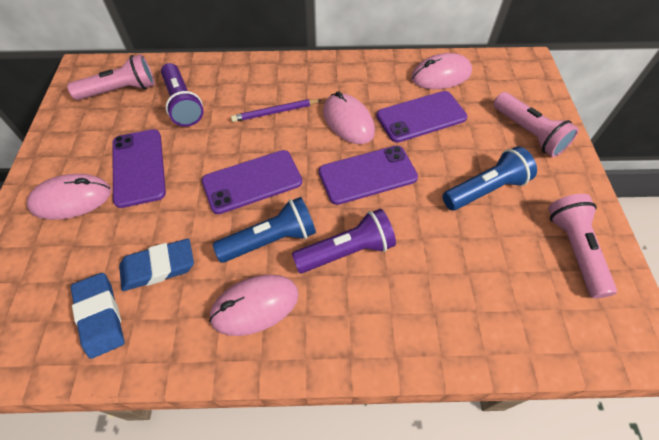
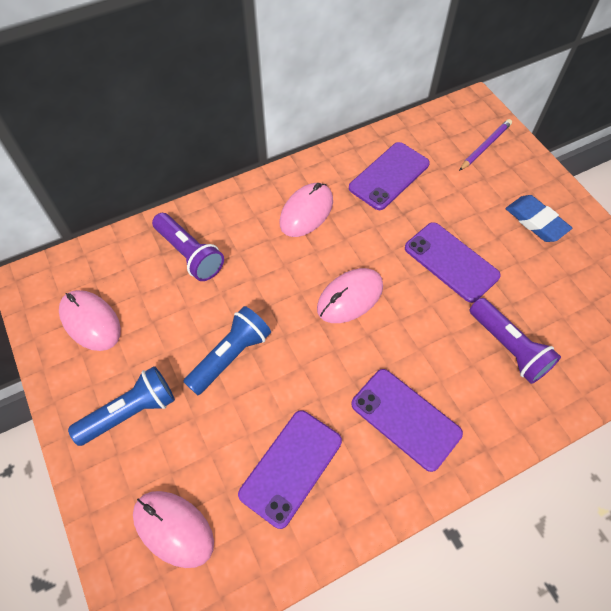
blue eraser: [71,273,125,359] [119,239,194,291] = 2 -> [506,195,572,242] = 1
pink flashlight: [67,54,155,100] [493,92,579,157] [548,194,617,299] = 3 -> none = 0

